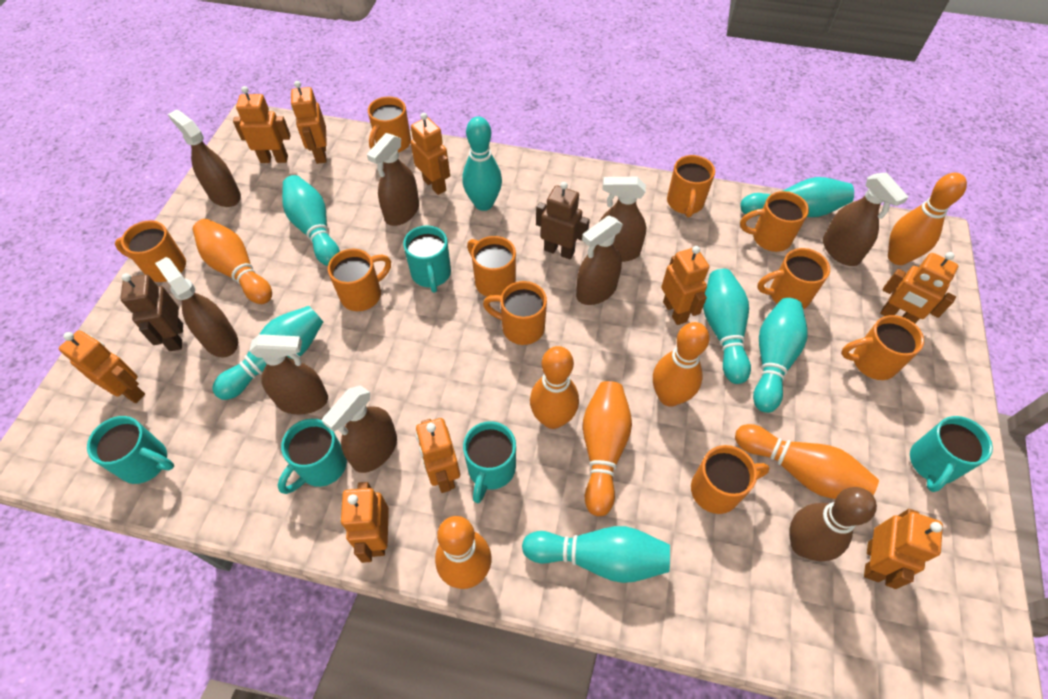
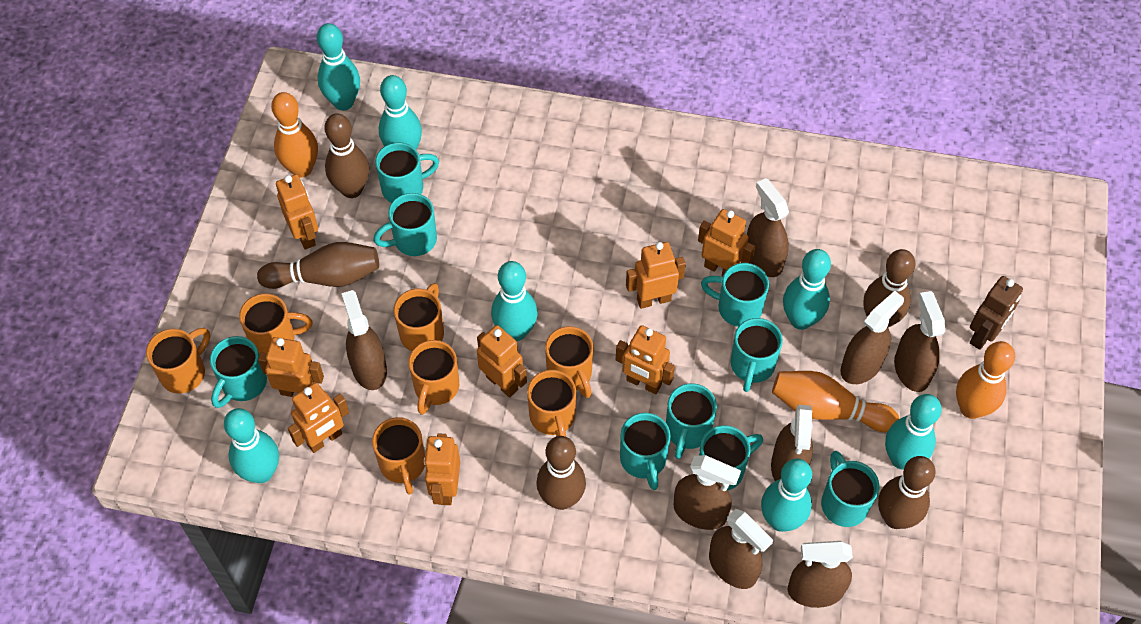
brown bowling pin: [789,487,877,561] = 1 -> [257,242,379,289] [324,113,369,198] [536,436,586,510] [864,249,915,328] [878,456,936,529] = 5
brown robot: [120,273,183,351] [536,182,590,260] = 2 -> [970,276,1023,350] = 1
orange bowling pin: [193,219,272,304] [435,516,491,589] [530,346,579,429] [583,381,632,516] [653,322,709,407] [735,424,879,499] [888,173,967,265] = 7 -> [271,92,318,178] [772,371,899,432] [956,341,1015,419] = 3
orange mug: [115,220,186,282] [328,249,391,311] [368,97,411,153] [467,236,516,297] [483,281,547,345] [667,155,715,218] [691,445,770,514] [740,191,809,252] [757,248,830,309] [841,315,924,380] = 10 -> [146,328,210,394] [239,294,312,355] [372,417,425,495] [394,283,444,351] [408,340,459,415] [527,370,576,437] [545,326,593,398] = 7
orange robot: [59,331,145,403] [233,86,291,163] [291,81,327,164] [341,482,389,563] [411,113,450,195] [416,418,460,493] [661,246,709,325] [864,509,943,589] [880,252,958,324] = 9 -> [258,337,324,397] [276,174,318,250] [288,383,349,453] [424,433,460,505] [477,325,527,397] [616,325,675,394] [626,242,686,309] [698,209,755,276] = 8
turquoise mug: [87,416,174,484] [278,419,347,494] [403,225,451,292] [463,421,516,503] [910,416,993,492] = 5 -> [210,336,267,408] [373,193,437,256] [375,142,439,203] [620,413,671,490] [666,383,717,459] [699,425,763,490] [701,263,769,327] [730,318,783,392] [821,451,879,527] = 9

